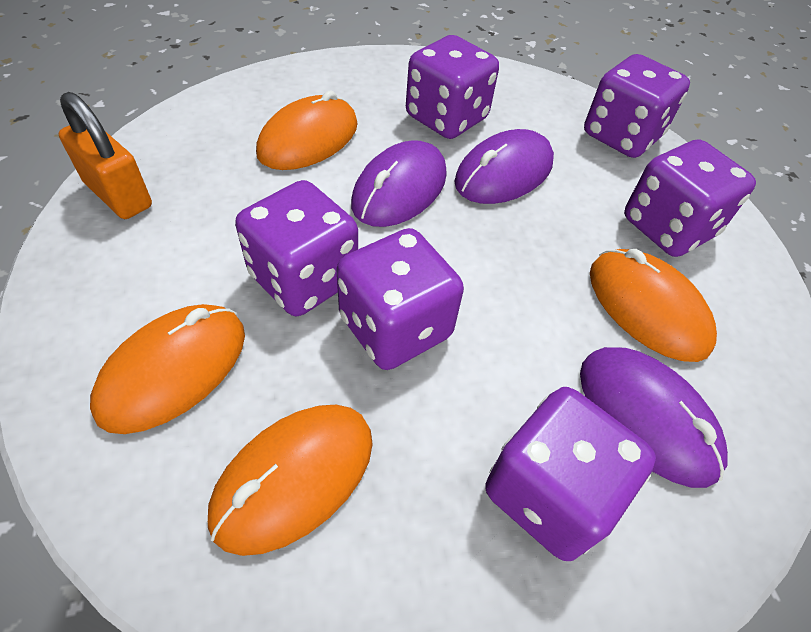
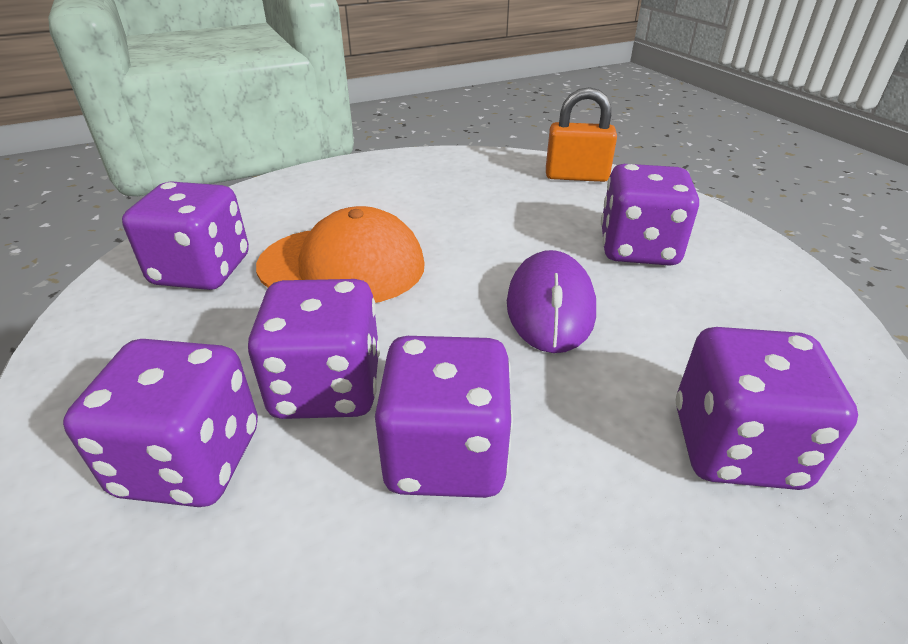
orange cap: none = 0 -> [256,206,425,303] = 1
orange mouse: [90,304,245,434] [208,405,373,556] [256,90,358,170] [590,249,717,362] = 4 -> none = 0
purple mouse: [351,140,447,227] [454,129,554,204] [580,347,728,488] = 3 -> [507,250,596,353] = 1

